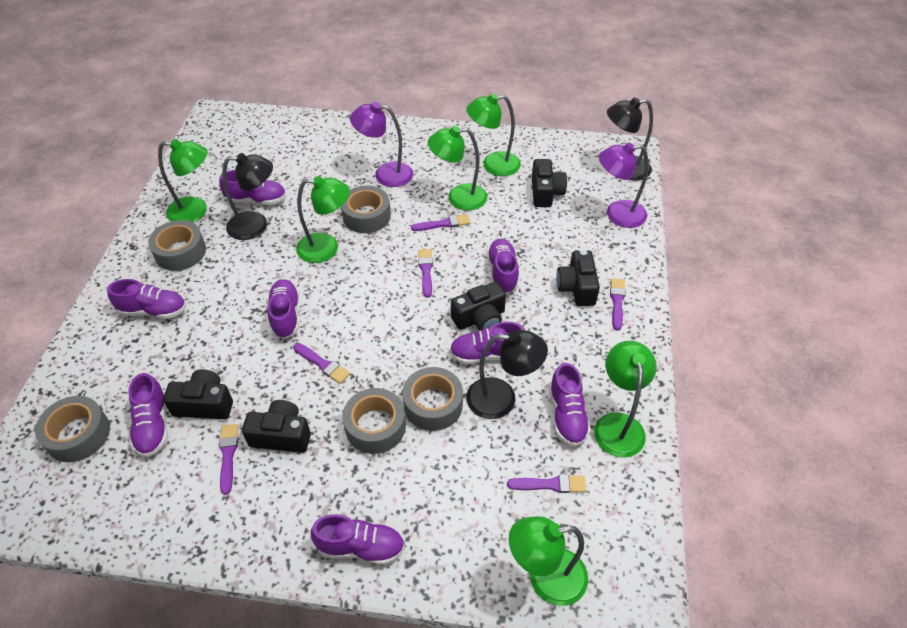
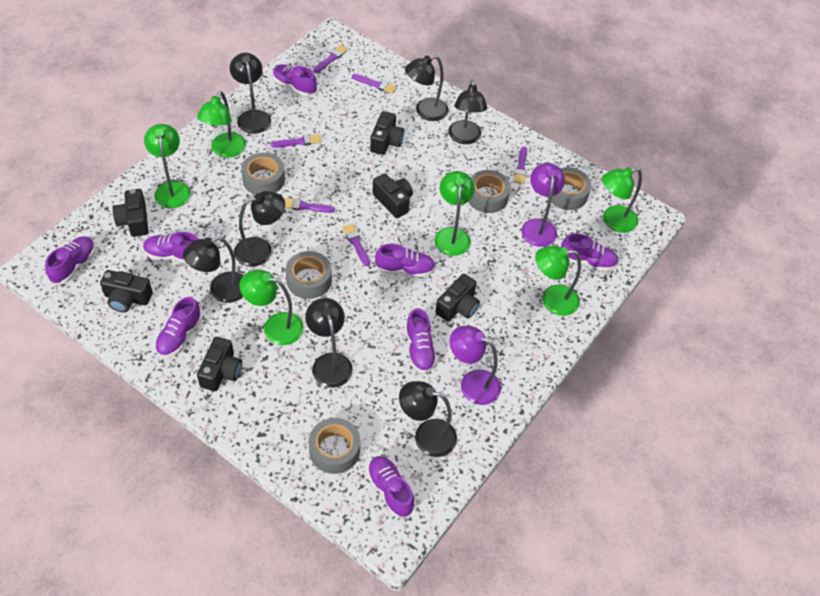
black camera: [163,369,233,419] [242,400,311,453] [451,282,506,331] [532,159,567,207] [556,250,600,306] = 5 -> [100,270,153,312] [113,189,149,237] [197,337,242,391] [370,111,405,155] [372,173,413,218] [436,274,480,321] = 6
black lamp: [222,153,273,240] [466,330,548,419] [607,97,653,181] = 3 -> [183,237,243,303] [230,53,271,134] [234,191,285,267] [305,298,353,388] [399,381,457,457] [405,55,449,121] [448,79,487,144] = 7

